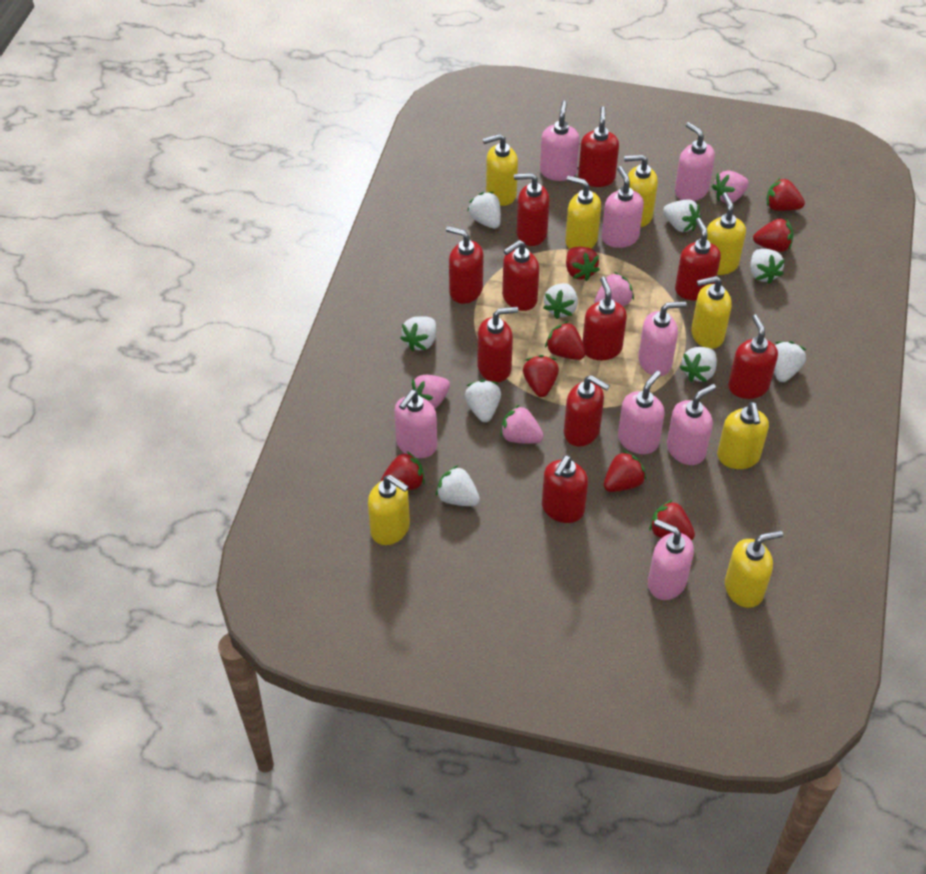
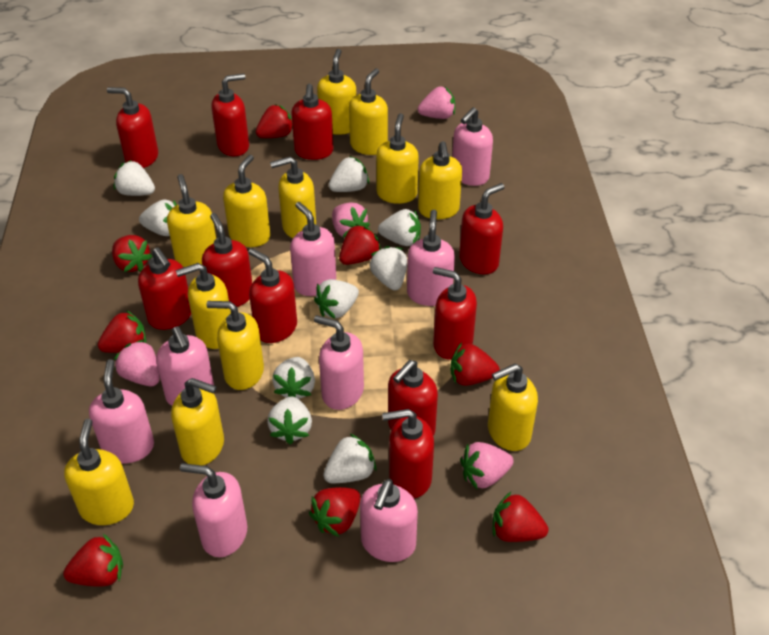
yellow soap dispenser: [368,475,410,545] [483,134,518,206] [565,176,601,249] [624,155,658,227] [691,276,732,349] [707,193,746,275] [717,402,769,469] [725,530,783,608] = 8 -> [64,419,134,525] [167,174,216,267] [171,378,224,466] [176,263,231,349] [206,301,264,390] [223,155,270,247] [270,157,316,238] [317,49,356,135] [349,68,388,155] [376,113,419,204] [418,141,462,219] [488,364,538,451] = 12

